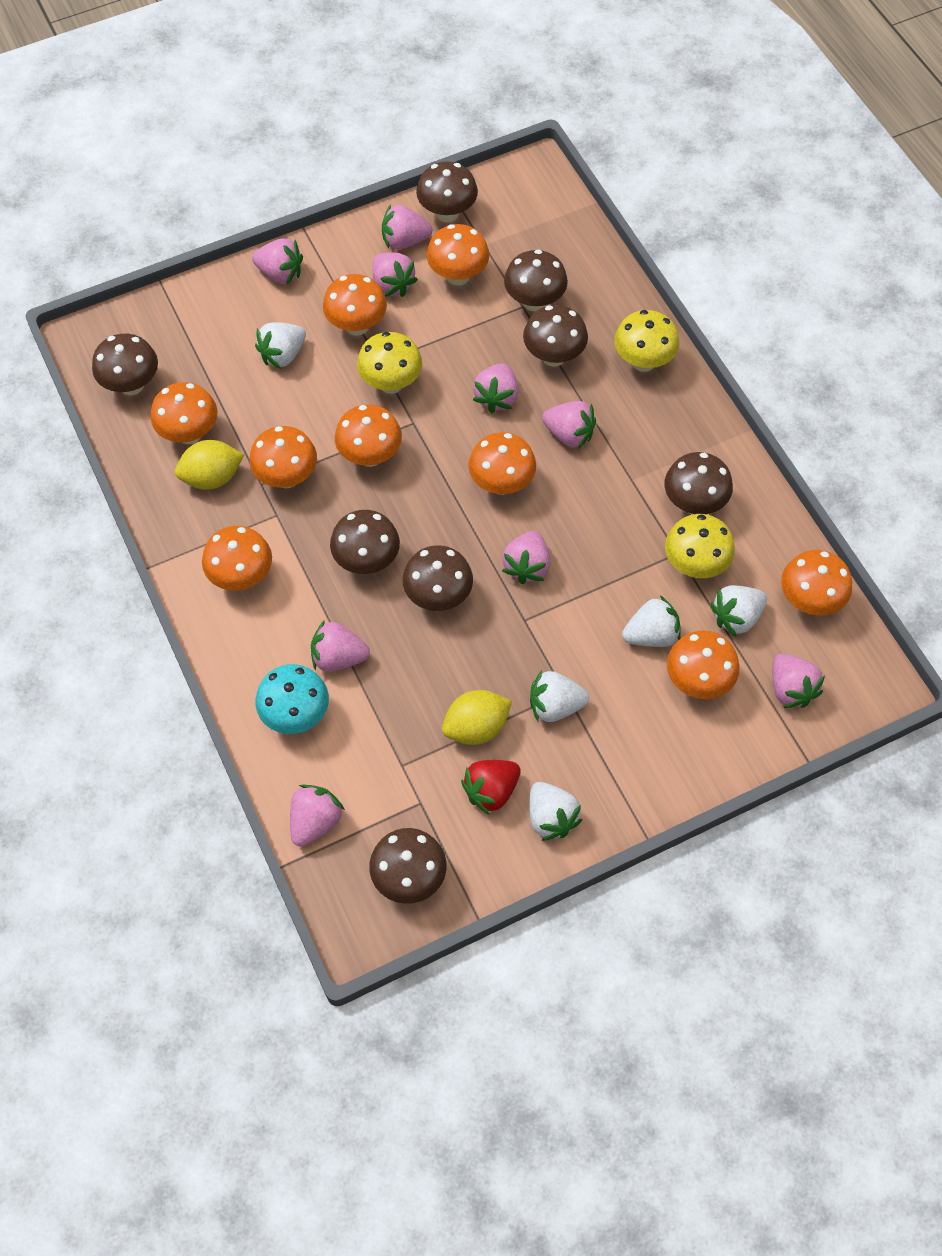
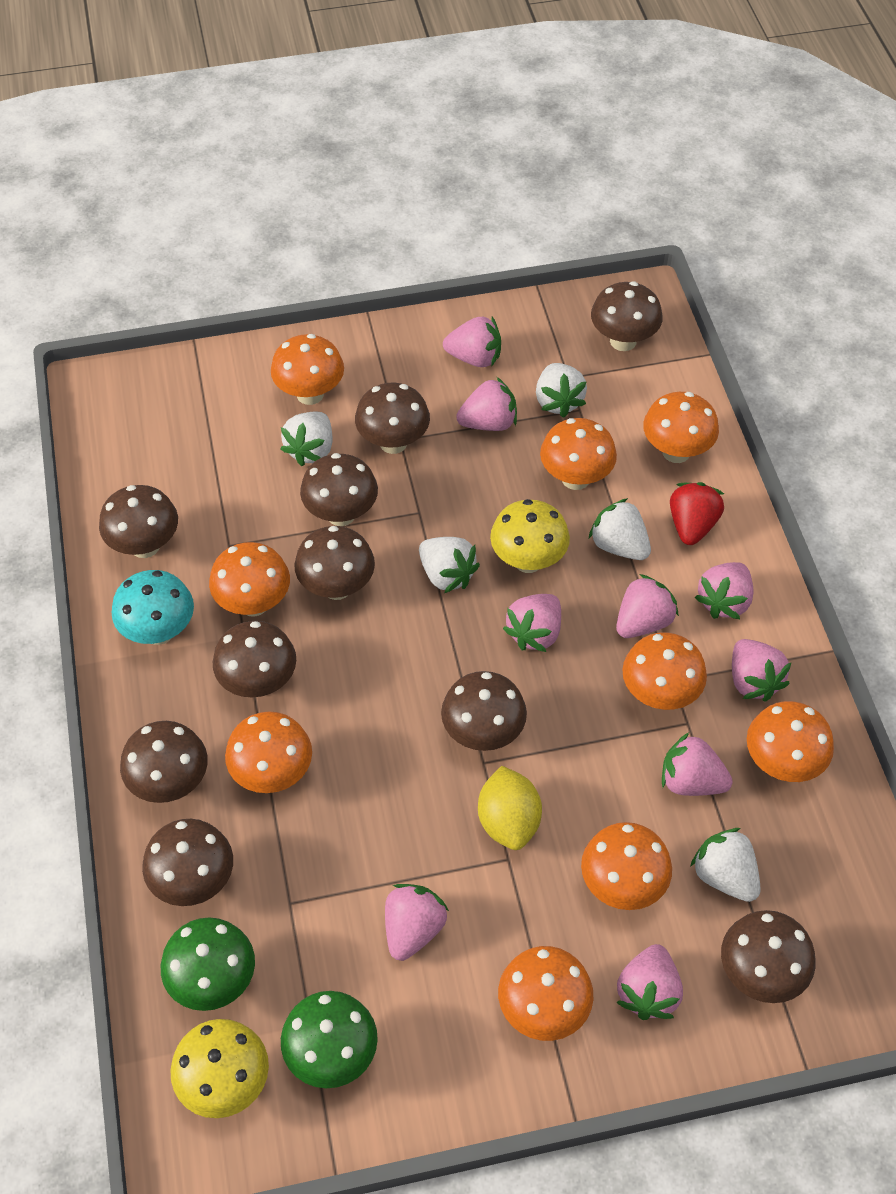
brown mushroom: [92,334,158,395] [330,510,400,574] [369,828,447,904] [403,545,473,611] [416,161,478,222] [504,249,568,311] [523,305,588,367] [665,452,733,515] = 8 -> [99,485,178,558] [120,721,208,803] [142,819,233,906] [213,621,296,698] [294,526,375,600] [300,453,378,526] [355,382,430,454] [441,671,527,751] [591,281,663,351] [721,910,816,1003] = 10
green mushroom: none = 0 -> [161,917,255,1011] [281,991,378,1088] = 2
yellow lemon: [175,440,244,490] [442,690,512,745] = 2 -> [478,766,542,850] = 1
yellow mushroom: [357,332,422,394] [614,310,679,372] [665,514,735,578] = 3 -> [171,1019,269,1118] [490,499,570,573] = 2

